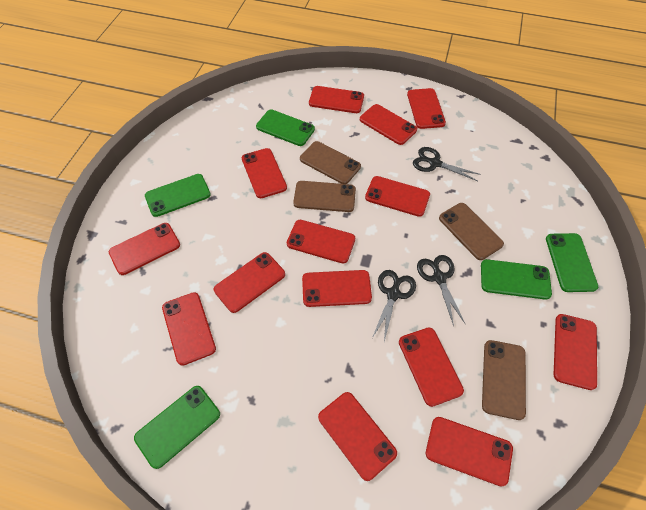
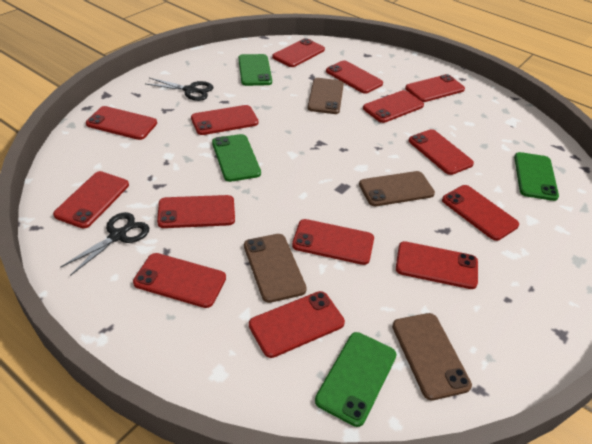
black scissors: [372,270,416,342] [413,147,481,181] [417,255,465,326] = 3 -> [60,212,149,276] [146,78,213,101] = 2
green phone: [134,386,220,469] [145,174,211,217] [256,109,315,146] [481,259,552,300] [546,233,598,292] = 5 -> [212,134,261,182] [238,54,272,86] [315,332,397,427] [514,152,559,201] = 4

